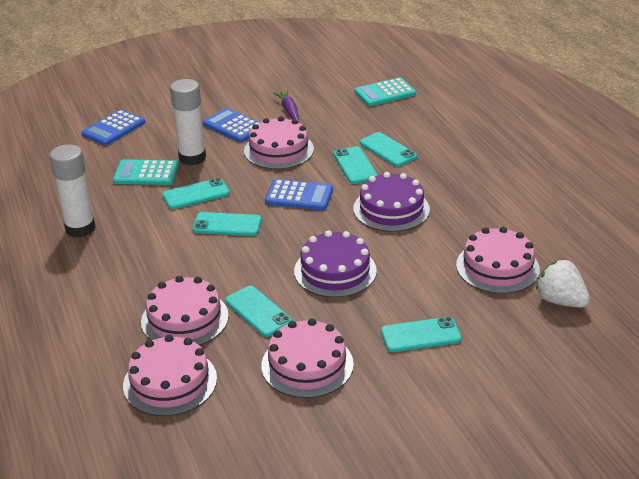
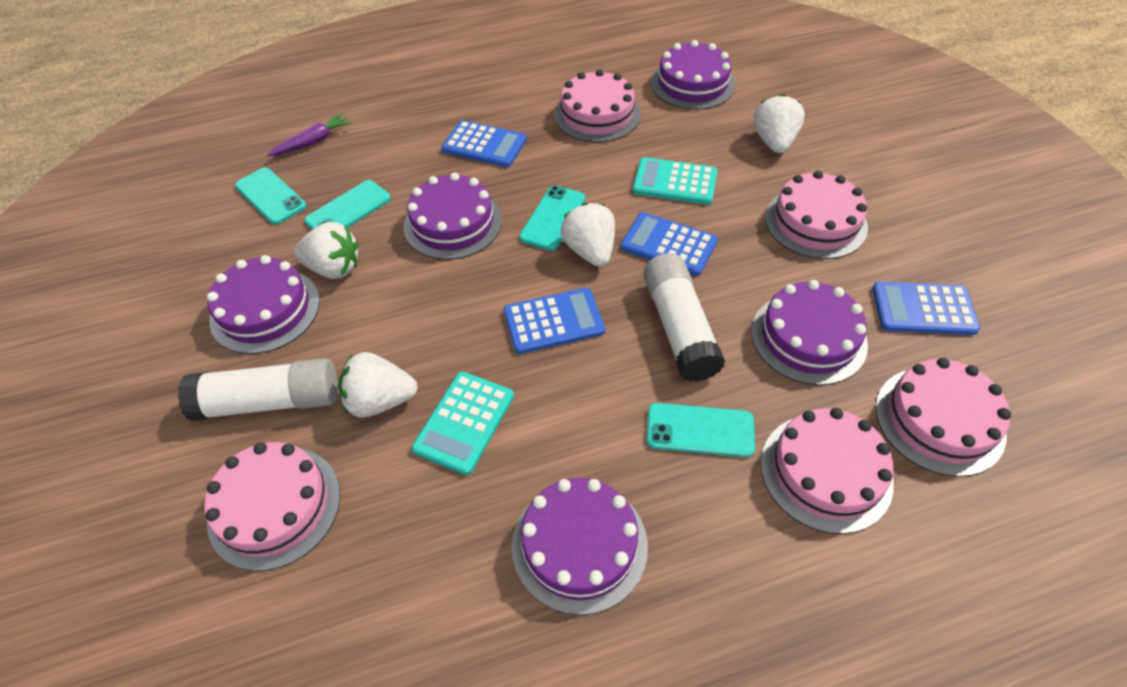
blue calculator: [81,109,145,146] [203,108,260,142] [265,179,333,210] = 3 -> [441,120,527,167] [504,288,605,354] [621,212,718,276] [872,282,980,335] = 4
purple cake: [294,230,377,298] [353,172,430,232] = 2 -> [207,255,320,354] [403,172,502,260] [512,478,648,615] [651,40,735,110] [751,280,868,385] = 5
turquoise phone: [163,178,230,209] [192,212,262,236] [225,286,293,337] [333,146,378,184] [360,132,417,167] [381,317,462,352] = 6 -> [235,168,306,225] [304,180,391,230] [519,185,585,251] [647,403,755,457] = 4
white strawberry: [536,260,590,308] = 1 -> [294,222,359,279] [338,352,418,418] [561,203,615,267] [753,94,805,153] = 4

